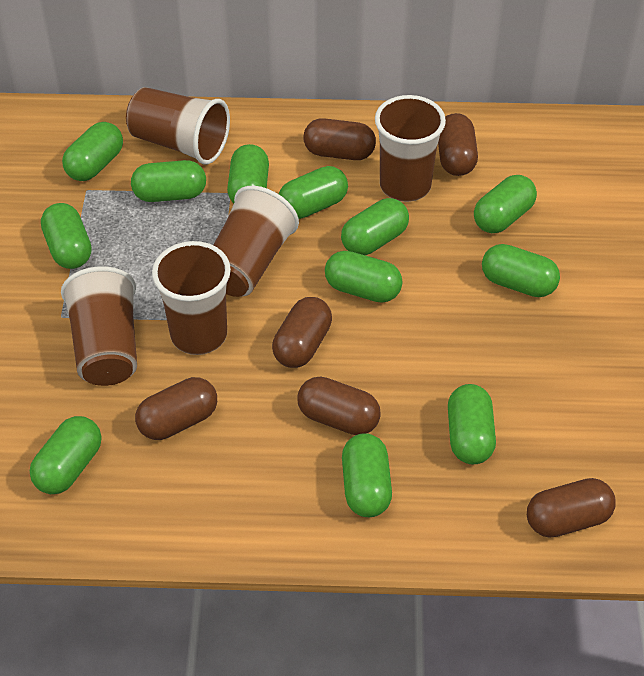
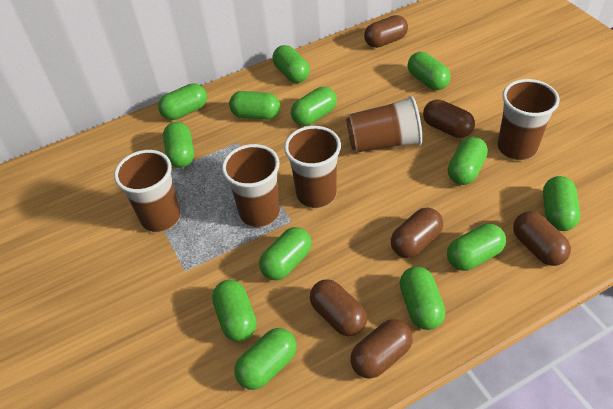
green capsule: [30,416,101,494] [41,203,91,269] [62,122,123,181] [131,160,206,202] [227,144,269,204] [279,166,348,219] [325,251,403,303] [341,198,409,255] [342,433,392,517] [448,384,496,464] [474,175,537,233] [482,244,560,297] = 12 -> [158,83,207,120] [163,122,194,168] [212,280,257,342] [229,91,280,120] [234,328,296,390] [259,227,312,280] [273,45,310,83] [291,87,337,126] [400,266,445,330] [408,52,451,90] [447,224,506,271] [448,137,488,185] [543,176,580,231] = 13

